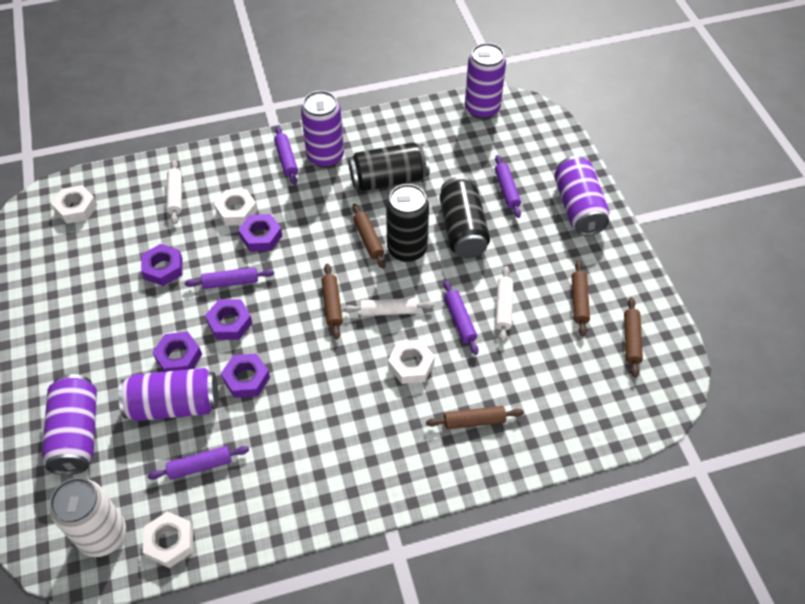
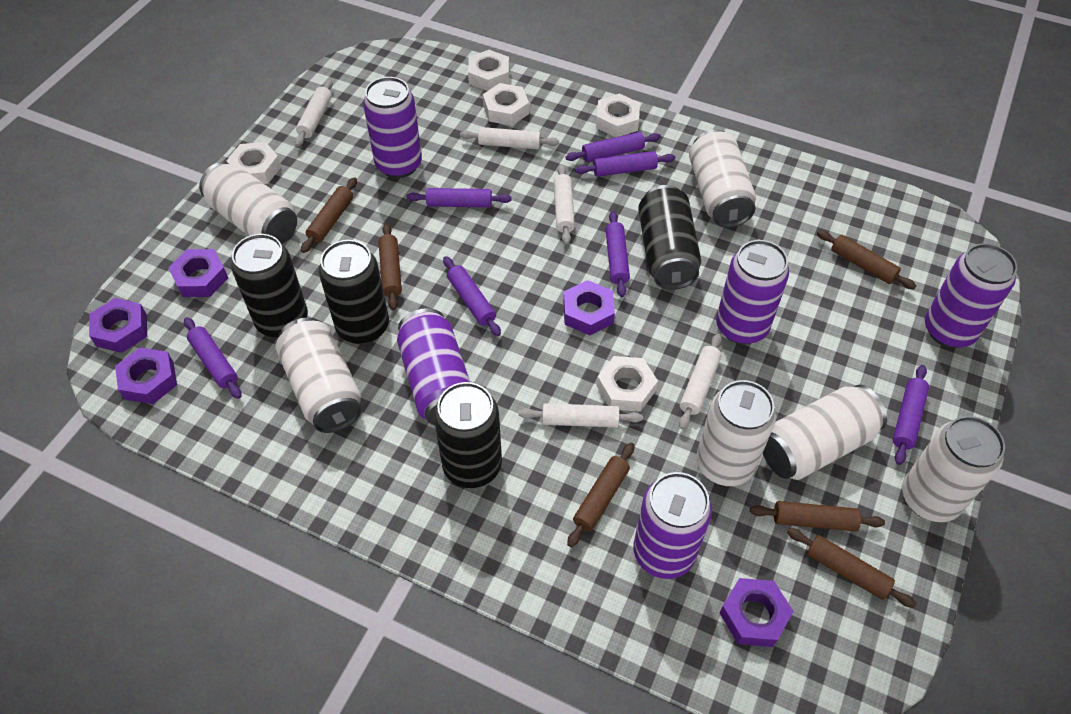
black can: [349,142,430,192] [386,184,429,262] [439,176,490,258] = 3 -> [231,234,308,338] [319,240,389,344] [434,382,502,488] [638,185,701,290] = 4
brown rolling pin: [321,264,343,339] [352,204,385,269] [426,406,524,429] [572,260,590,336] [624,297,643,378] = 5 -> [301,177,357,253] [378,223,402,310] [567,443,634,547] [750,501,885,532] [787,528,916,608] [817,230,916,289] = 6
purple rolling pin: [147,446,249,480] [185,267,274,289] [274,126,298,185] [443,280,479,355] [495,155,521,218] = 5 -> [184,317,241,399] [406,188,512,208] [443,256,501,336] [565,132,661,162] [575,151,675,177] [605,211,630,297] [893,365,929,465] = 7
white can: [50,477,126,557] = 1 -> [199,162,297,244] [276,317,362,433] [689,130,756,228] [696,380,776,486] [763,385,887,480] [902,416,1005,522] = 6
white nut: [52,185,97,224] [143,511,193,568] [214,189,258,226] [388,340,435,384] = 4 -> [226,142,281,184] [468,50,509,91] [483,83,529,126] [596,93,640,137] [597,356,658,412] = 5
white rolling pin: [167,160,182,224] [343,298,434,316] [496,266,513,343] = 3 -> [295,79,333,147] [460,127,559,149] [519,403,643,428] [554,164,575,244] [679,333,722,429] = 5

